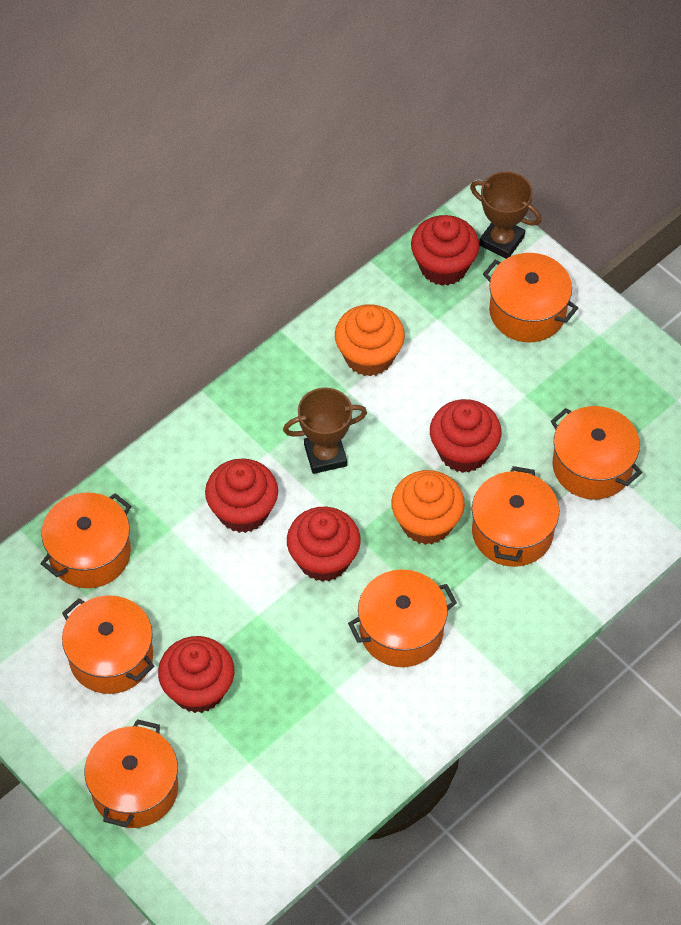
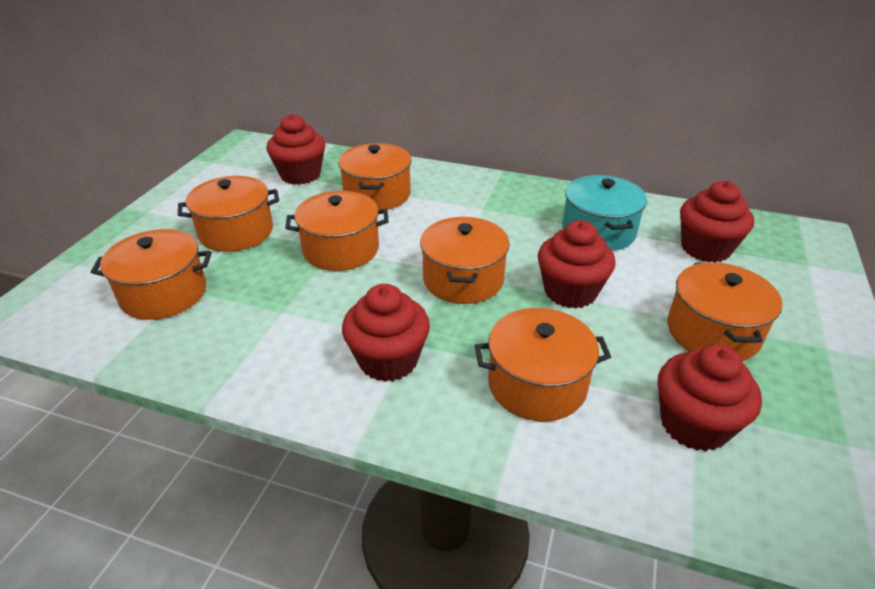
brown trophy: [283,387,367,474] [470,172,541,259] = 2 -> none = 0
orange cupcake: [335,304,405,377] [391,470,465,545] = 2 -> none = 0
turquoise pot: none = 0 -> [562,175,647,251] = 1

